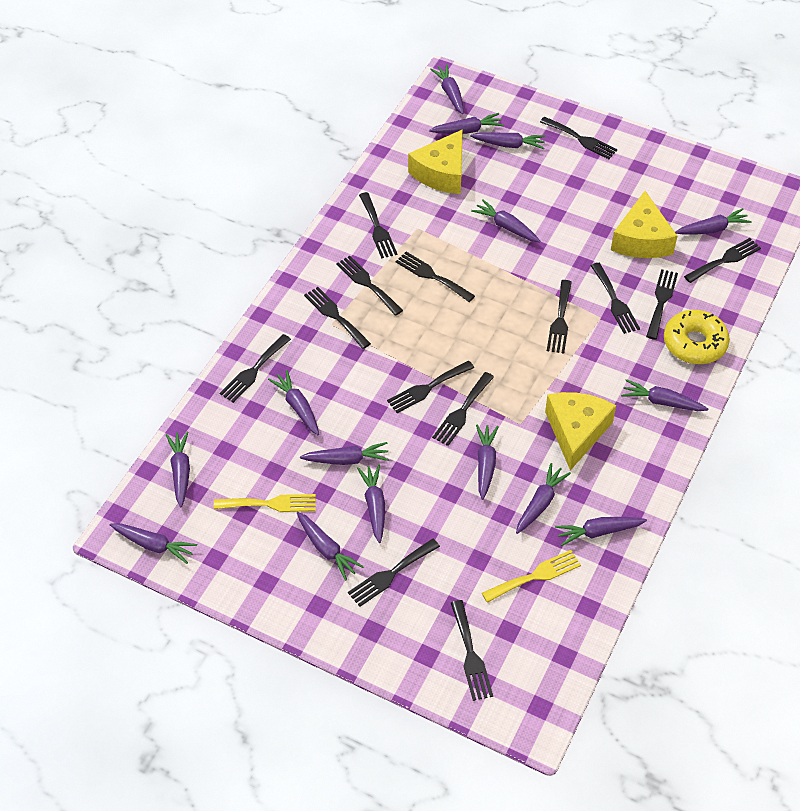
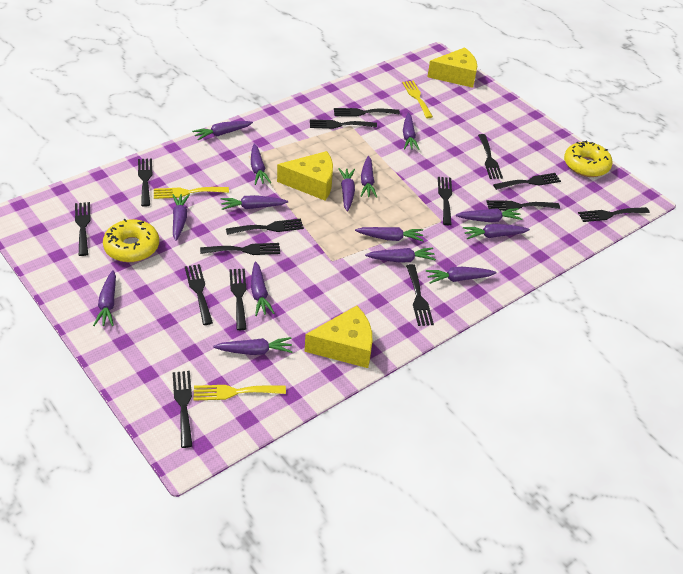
black fork: [219,334,291,403] [304,287,371,349] [336,256,403,316] [348,538,440,607] [359,192,398,259] [387,361,474,413] [396,252,475,302] [432,372,494,446] [451,600,493,701] [540,117,617,159] [547,280,572,354] [591,263,640,334] [646,269,678,340] [684,238,761,283] = 14 -> [75,202,91,256] [138,158,152,207] [173,371,192,448] [185,264,213,325] [200,243,280,255] [226,219,304,235] [229,269,247,330] [310,119,377,129] [334,108,400,117] [406,264,434,326] [438,177,452,225] [478,134,503,179] [487,200,560,211] [493,173,561,190] [578,207,650,222] = 15
yellow donut: [664,310,730,364] = 1 -> [103,219,159,262] [564,141,613,177] = 2
yellow fork: [214,494,316,512] [482,550,581,603] = 2 -> [154,187,229,199] [193,385,286,401] [402,81,433,118] = 3

